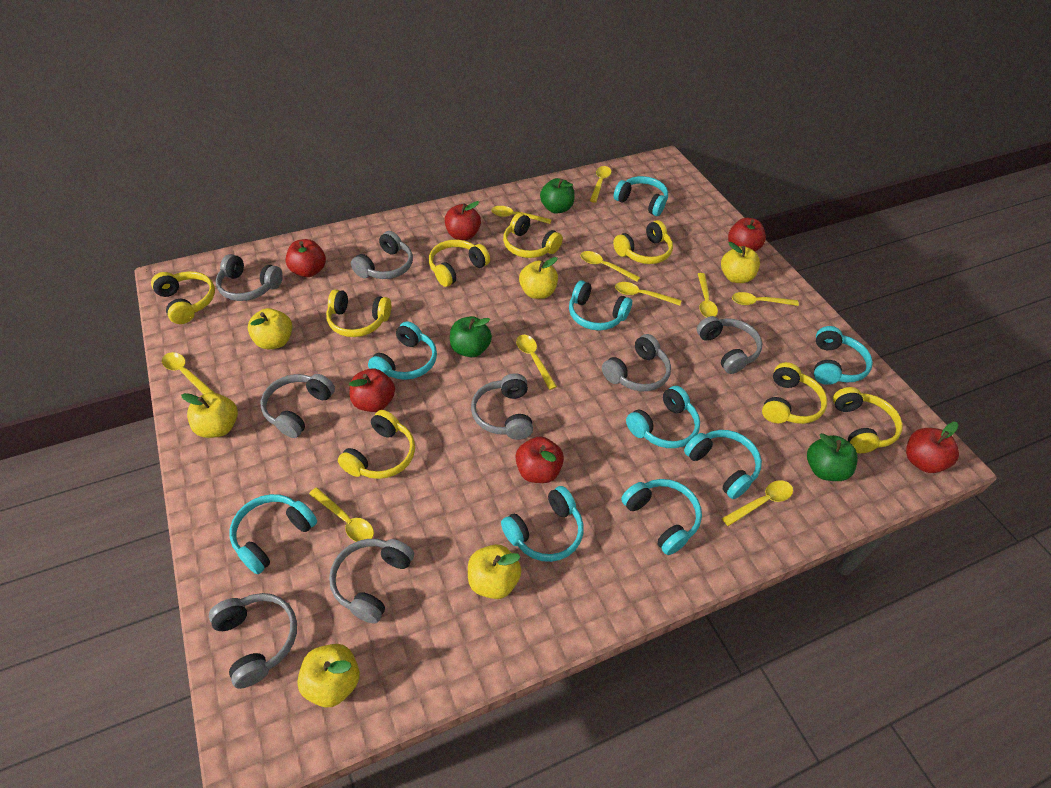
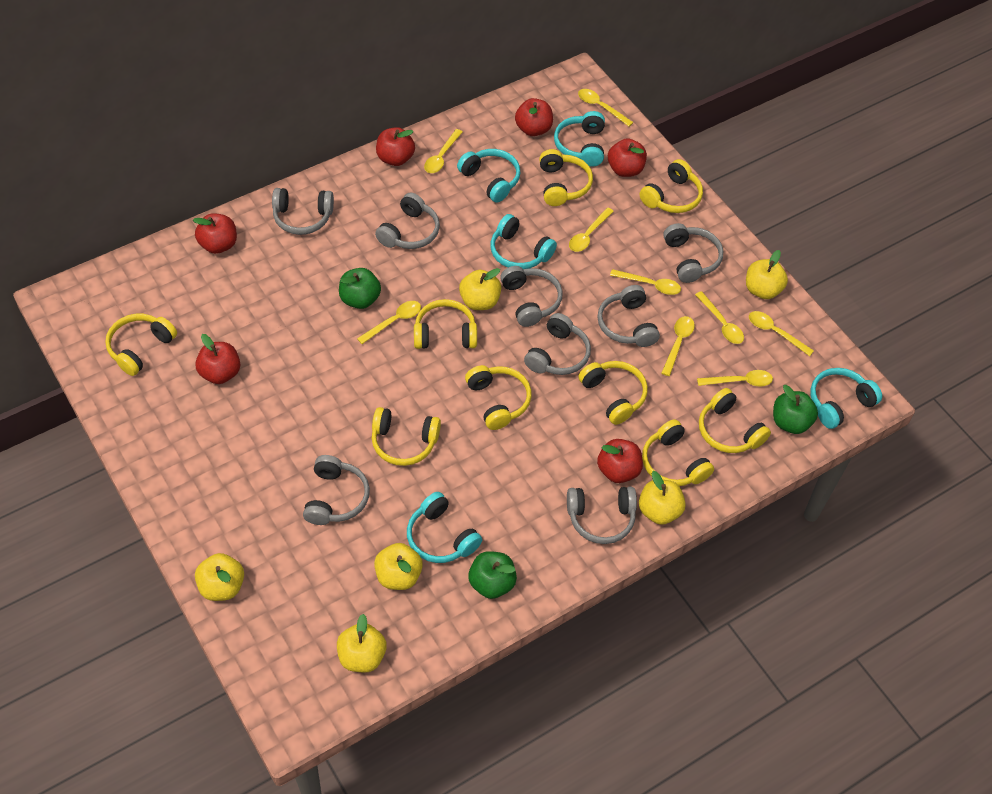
turquoise headphones: [229,494,317,574] [368,321,437,380] [501,486,584,562] [569,280,632,331] [614,176,668,216] [621,479,702,555] [626,386,700,448] [684,430,762,499] [814,326,873,385] = 9 -> [407,492,482,563] [457,149,521,203] [491,214,557,269] [554,111,605,167] [810,368,882,429] = 5
yellow headphones: [151,271,215,324] [326,289,391,337] [338,410,415,479] [429,240,490,287] [503,213,563,258] [613,220,673,264] [762,362,827,424] [833,387,903,453] = 8 -> [105,314,177,376] [372,407,441,466] [414,299,477,349] [465,365,531,430] [539,149,593,206] [578,361,648,425] [640,159,703,213] [642,419,714,486] [699,388,771,453] = 9
yellow spoon: [162,352,215,394] [309,487,374,542] [491,206,552,224] [516,335,557,390] [581,251,640,282] [590,166,611,203] [615,282,681,306] [698,273,718,317] [722,480,793,526] [732,292,799,306] = 10 -> [357,301,421,344] [424,129,462,173] [569,208,614,252] [578,89,634,127] [610,269,681,295] [662,316,695,376] [695,291,744,344] [697,370,773,387] [749,311,814,356] = 9

